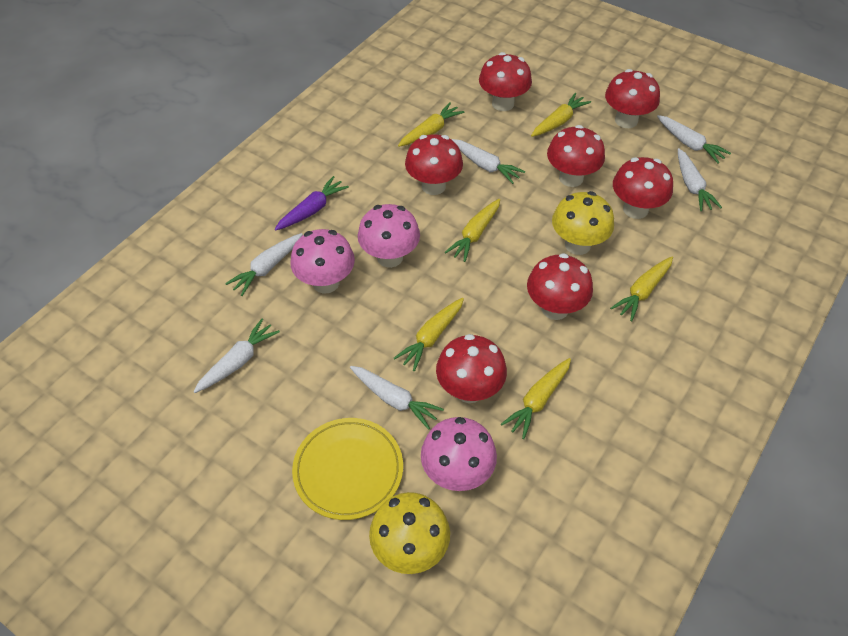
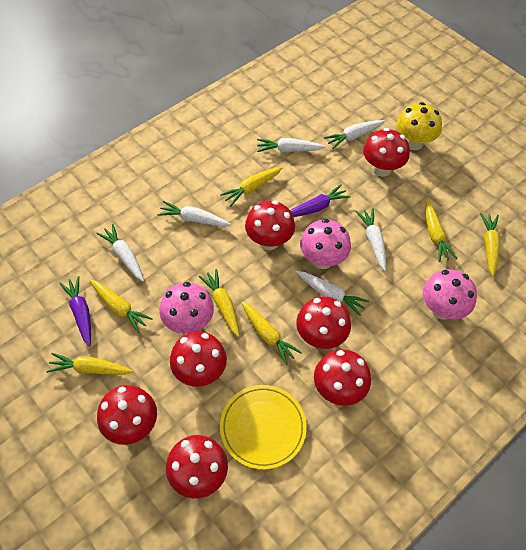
purple carrot: [275,176,349,230] = 1 -> [59,276,91,347] [290,185,351,217] = 2
yellow carrot: [394,298,464,371] [398,102,464,147] [444,199,500,262] [501,358,571,439] [531,93,591,137] [610,257,673,321] = 6 -> [46,353,133,375] [90,279,153,333] [199,269,240,337] [220,167,283,206] [241,301,302,365] [425,200,457,262] [480,213,500,276] = 7
yellow mushroom: [369,492,450,574] [552,191,614,255] = 2 -> [397,102,442,150] = 1

